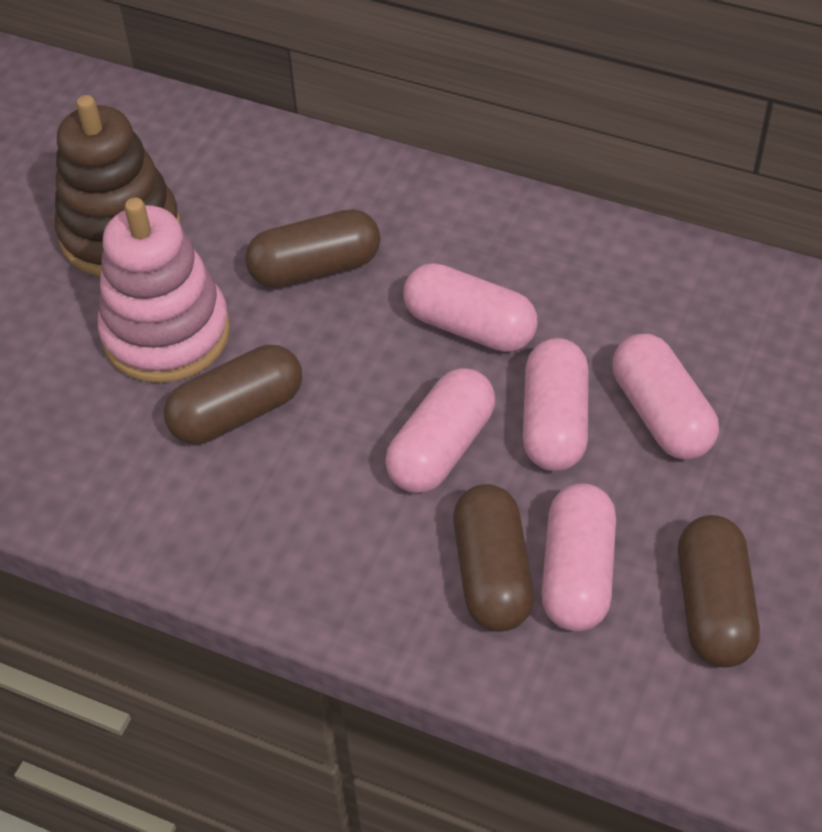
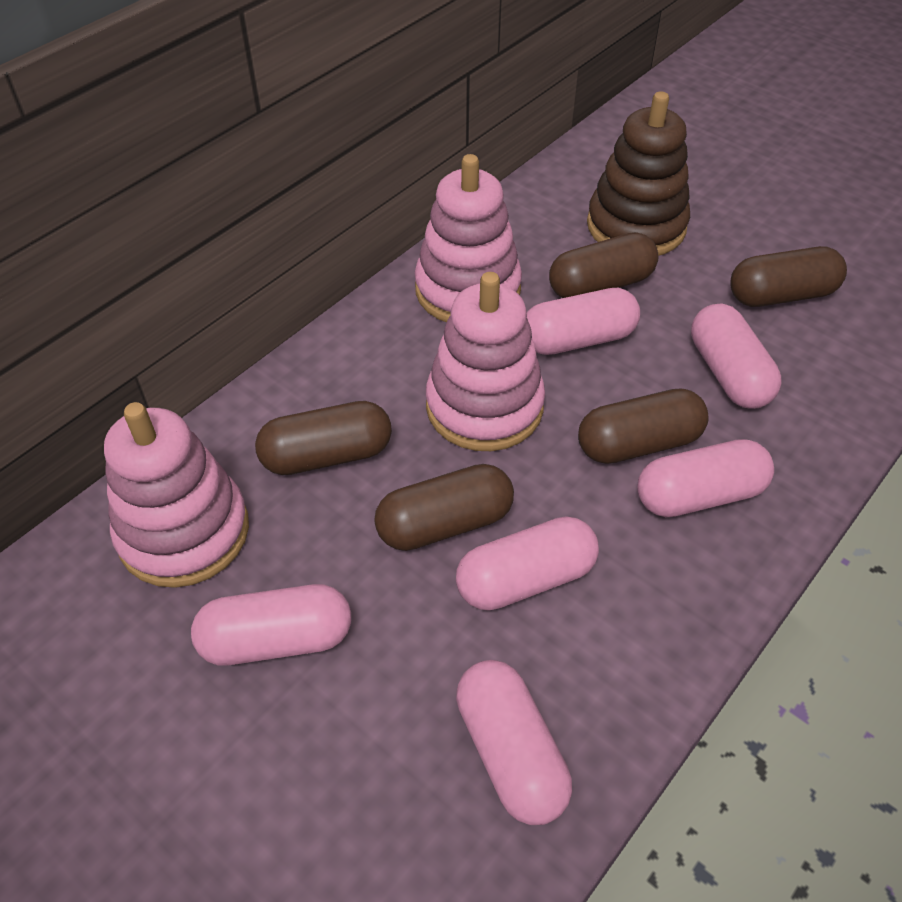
brown capsule: [164,345,302,444] [245,209,381,288] [453,484,534,632] [678,515,760,668] = 4 -> [255,401,392,475] [374,464,514,551] [549,232,658,298] [578,389,708,464] [730,246,847,307] = 5
pink capsule: [385,368,495,493] [403,263,538,352] [523,338,589,471] [541,483,616,631] [612,334,719,460] = 5 -> [191,584,351,665] [456,516,599,611] [456,660,572,825] [527,288,640,355] [637,439,774,517] [691,303,781,409] = 6
pink stacking toy: [98,198,230,383] = 1 -> [104,402,249,588] [415,154,522,322] [426,272,545,451] = 3

